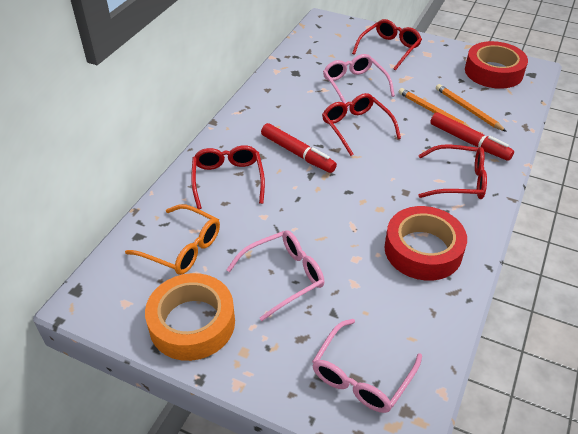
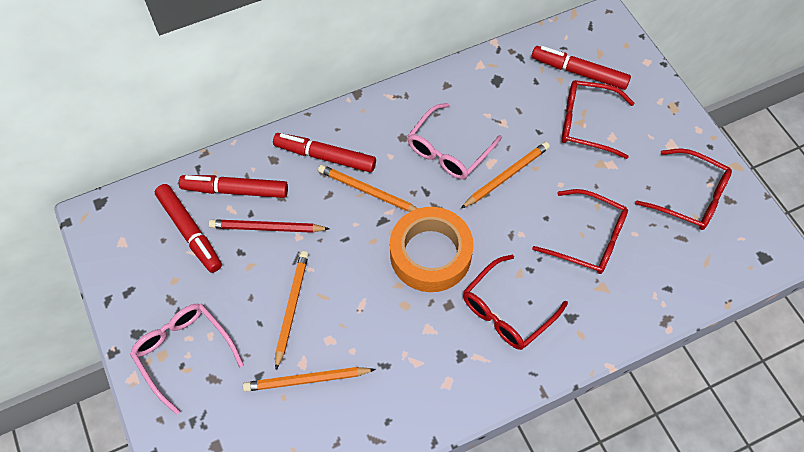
orange glasses: [125,204,220,275] = 1 -> none = 0
orange pencil: [399,88,471,128] [436,84,507,132] = 2 -> [243,367,376,392] [275,251,309,370] [318,165,418,212] [461,142,550,208] = 4
pink glasses: [226,230,324,321] [312,319,422,413] [323,54,395,109] = 3 -> [130,304,244,415] [408,103,502,179] = 2
red marker: [261,123,337,173] [430,112,514,161] = 2 -> [155,184,222,273] [179,175,288,198] [273,133,376,172] [532,46,631,90] = 4
red pencil: none = 0 -> [209,219,330,233] = 1
red tape: [384,206,467,281] [465,41,528,89] = 2 -> none = 0

